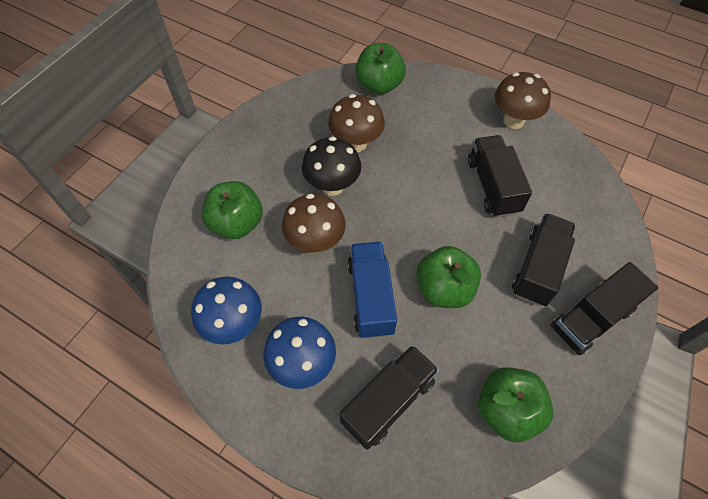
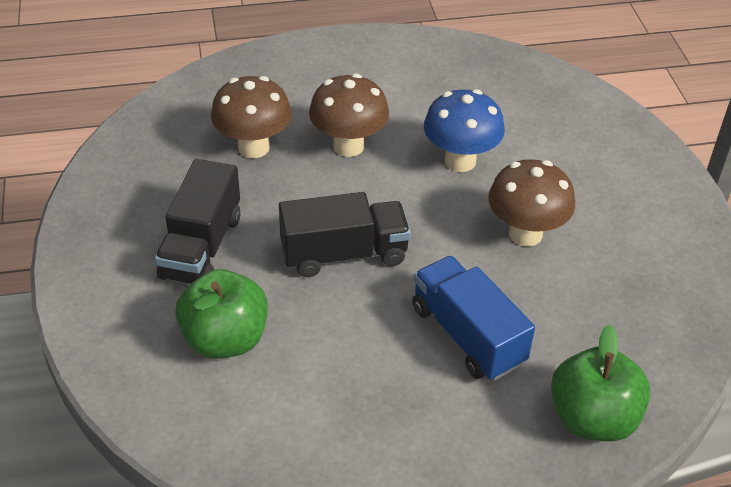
black mushroom: [302,137,361,196] = 1 -> none = 0
black truck: [339,345,439,450] [468,135,532,218] [512,213,576,306] [551,262,658,355] = 4 -> [155,159,240,284] [279,192,411,277] = 2
blue mushroom: [191,276,262,345] [264,317,336,389] = 2 -> [424,89,505,172] = 1
green apple: [202,181,263,239] [355,43,406,95] [416,246,481,308] [478,368,554,443] = 4 -> [175,269,268,359] [551,325,650,441] = 2

